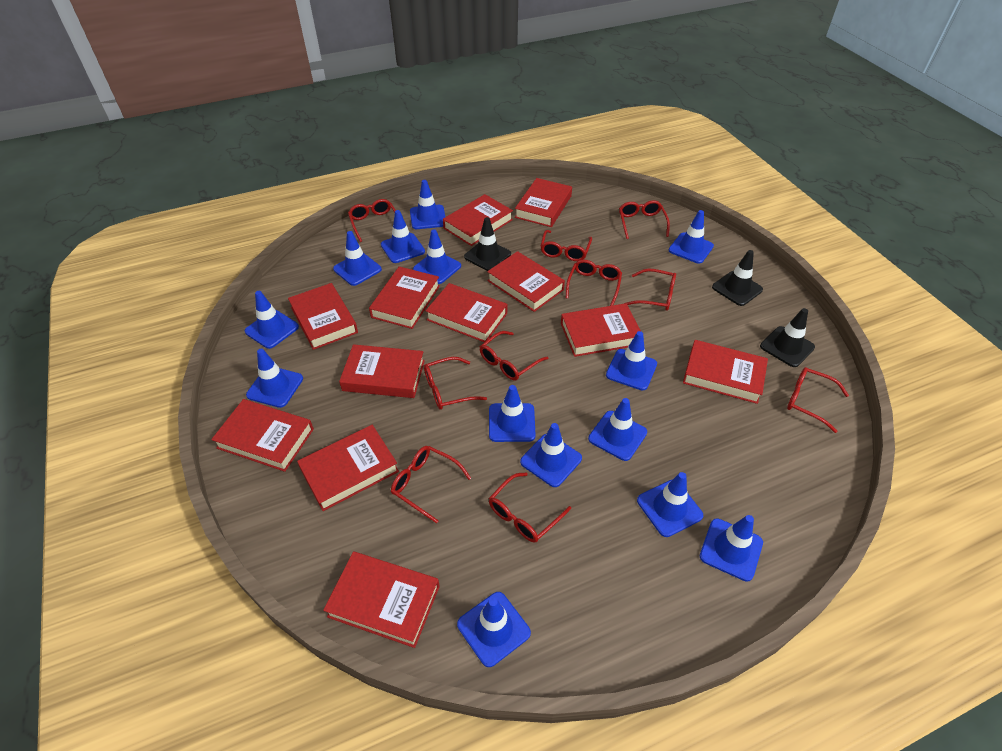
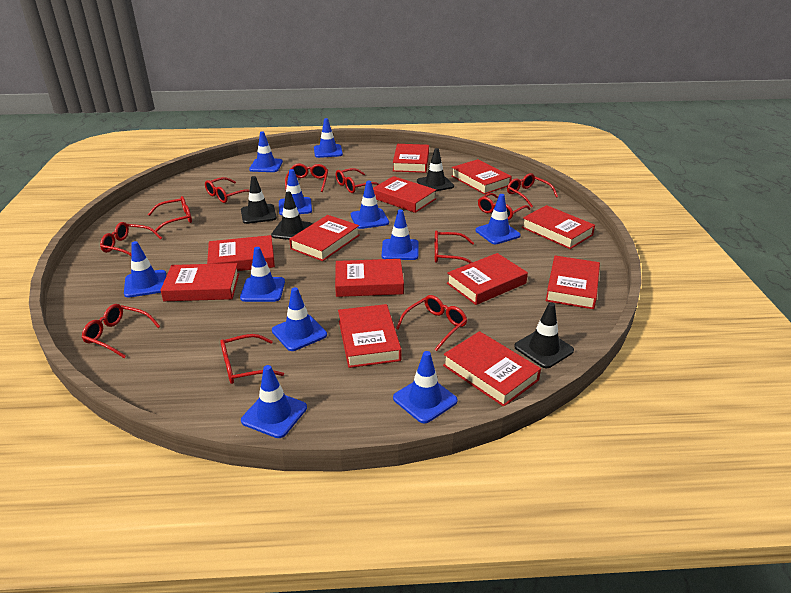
black traffic cone: [464,217,511,271] [712,250,763,306] [760,308,815,367] = 3 -> [241,176,277,224] [271,191,312,240] [417,148,454,192] [514,302,574,368] = 4
blue traffic cone: [245,291,299,349] [246,349,303,408] [333,231,382,286] [381,210,425,263] [410,180,445,229] [413,229,461,284] [457,592,531,667] [489,385,536,442] [520,423,582,487] [588,398,647,461] [606,331,657,390] [637,472,703,537] [669,210,714,264] [700,515,763,582] = 14 -> [124,241,166,298] [240,247,285,302] [241,365,307,438] [249,131,283,172] [272,287,327,351] [279,169,312,215] [314,118,343,158] [351,181,389,229] [382,209,418,260] [393,351,458,423] [476,194,521,244] = 11
red glasses: [348,199,396,242] [391,446,471,523] [424,357,487,410] [480,331,548,380] [489,472,571,543] [540,230,592,261] [566,260,622,306] [619,200,670,239] [624,269,676,311] [787,367,849,433] = 10 -> [82,304,161,358] [100,222,162,256] [148,196,192,232] [205,177,250,203] [220,334,284,384] [285,164,328,192] [336,168,379,193] [396,295,467,351] [435,230,474,263] [478,193,530,220] [507,173,558,208] = 11

